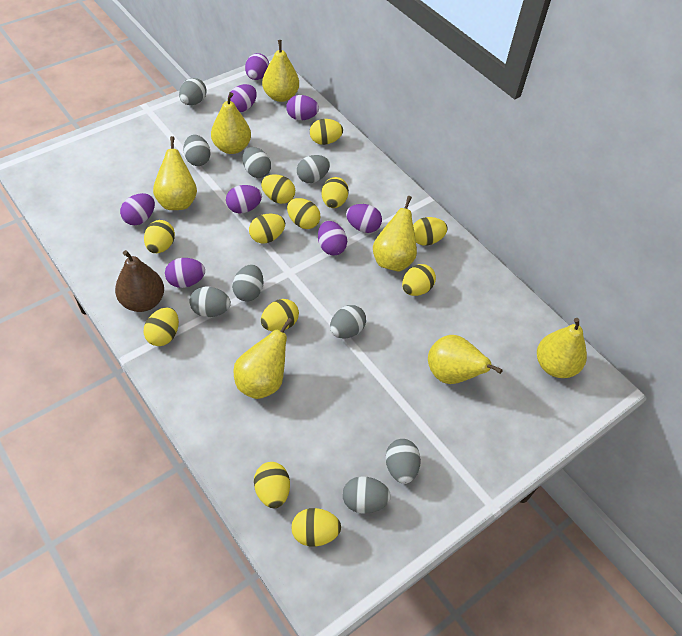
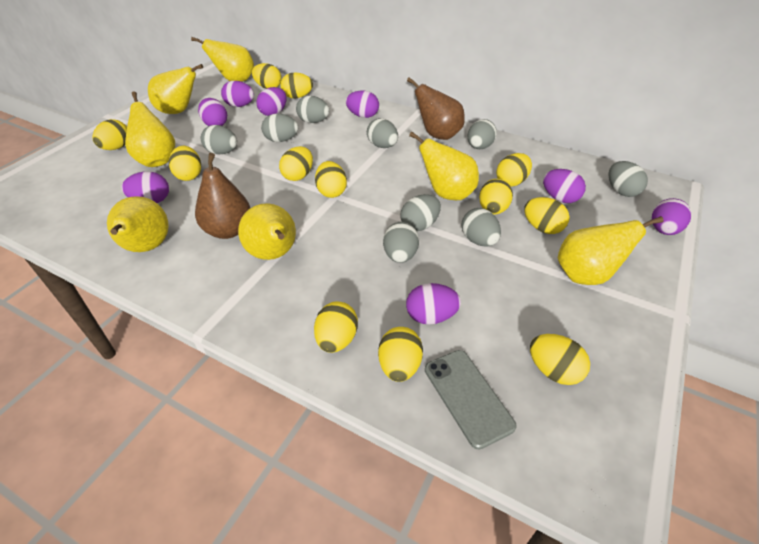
brown pear: [115,250,164,312] = 1 -> [195,153,250,239] [407,77,465,140] = 2
grey phone: none = 0 -> [425,350,516,449] = 1

